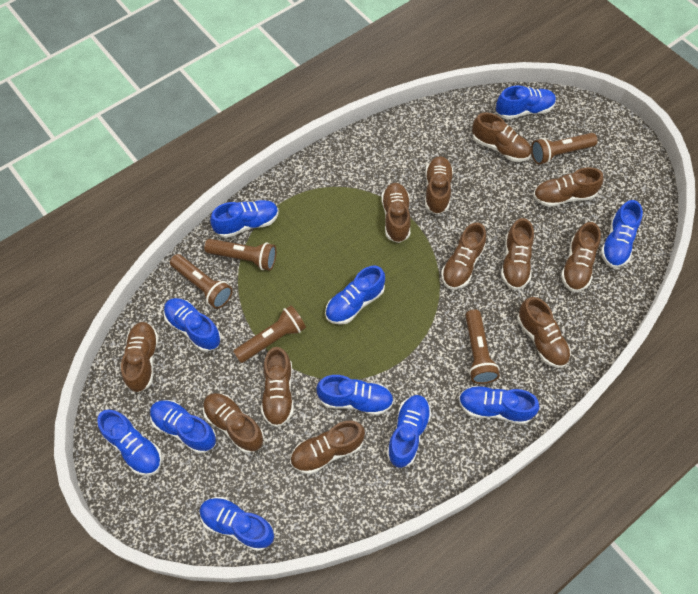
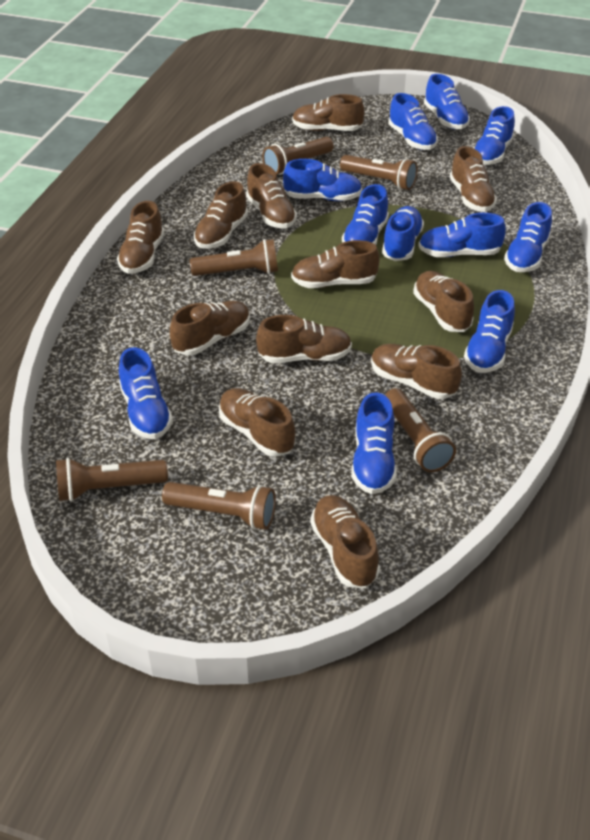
brown flashlight: [170,254,233,309] [204,239,276,271] [233,305,306,363] [466,309,500,384] [531,133,598,164] = 5 -> [56,458,168,502] [162,482,276,530] [190,239,278,276] [263,137,334,175] [340,155,418,190] [385,388,456,472] = 6

